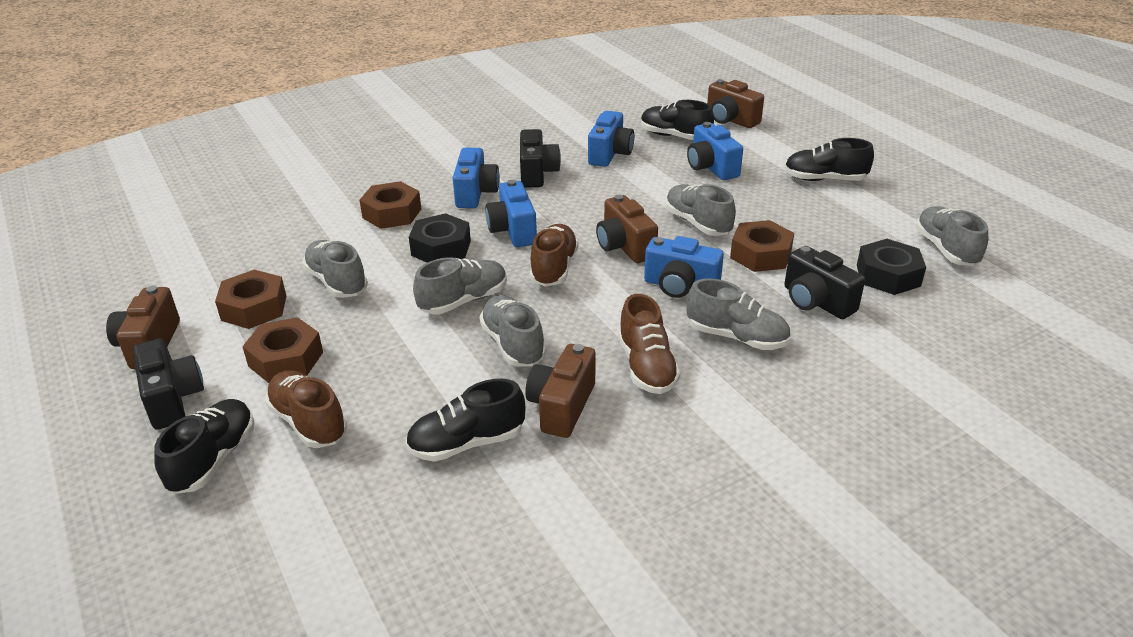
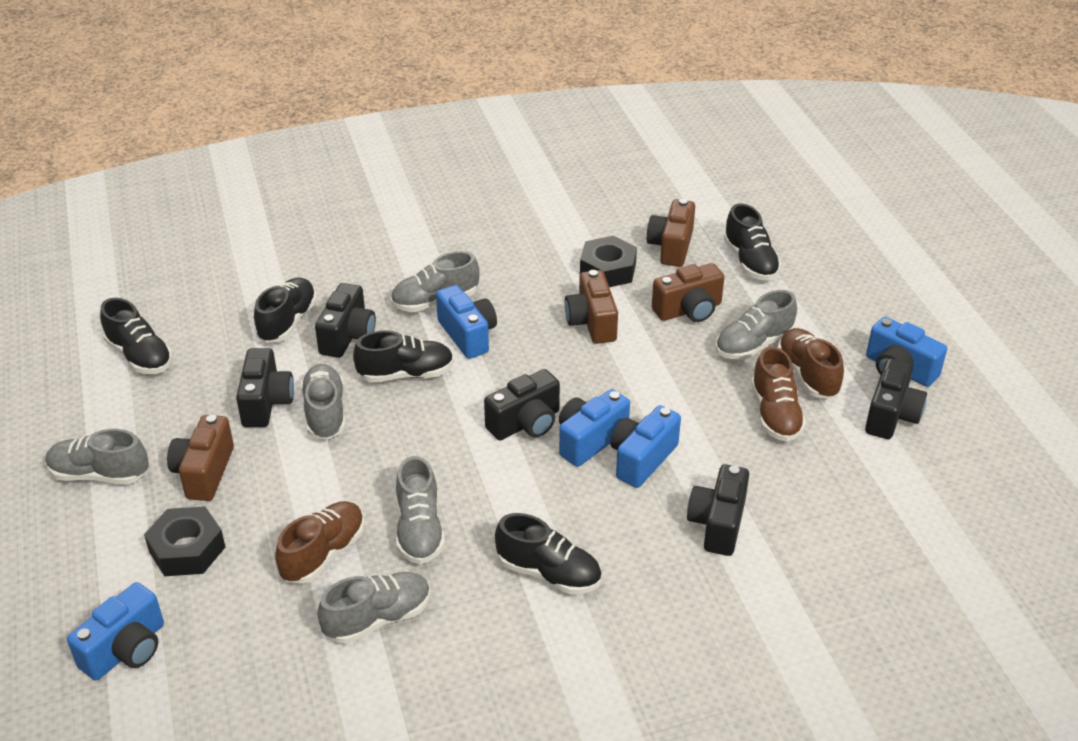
black camera: [133,338,204,430] [520,129,561,188] [784,246,865,319] = 3 -> [236,348,294,427] [315,283,376,358] [484,369,560,440] [687,464,749,556] [865,358,927,439] = 5
black shoe: [154,399,254,494] [406,379,525,462] [641,100,714,140] [784,138,874,181] = 4 -> [100,298,173,374] [254,278,317,343] [353,330,454,382] [495,513,602,594] [724,203,781,280] = 5
brown nut: [215,270,286,329] [242,317,323,383] [360,181,421,229] [730,220,794,272] = 4 -> none = 0

